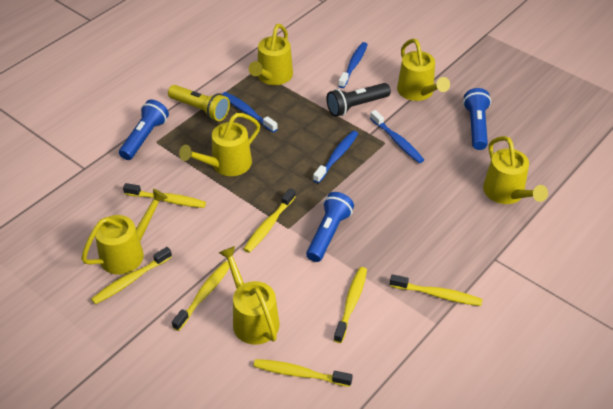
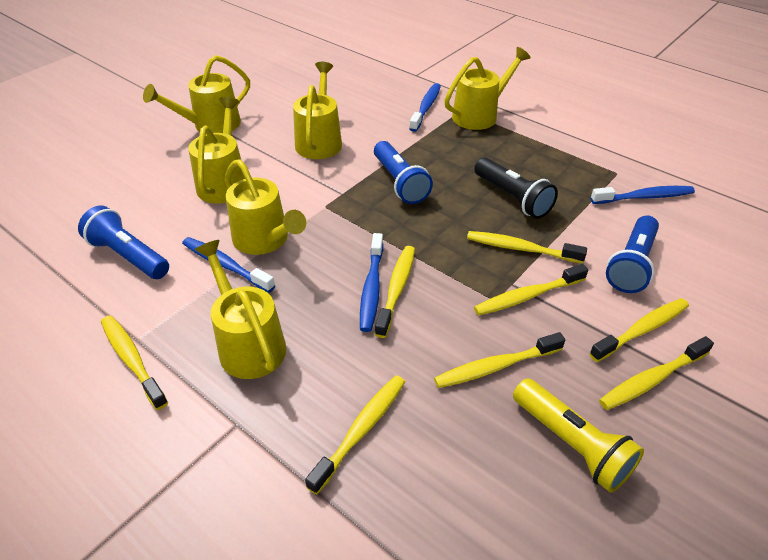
yellow toothbrush: [91,247,172,305] [123,183,206,208] [172,261,230,331] [244,188,296,253] [253,359,353,387] [334,267,367,343] [390,274,482,306] = 7 -> [101,315,168,410] [305,375,405,495] [375,246,415,338] [434,332,565,388] [467,231,587,264] [474,264,588,316] [589,298,689,362] [599,336,714,410] = 8

